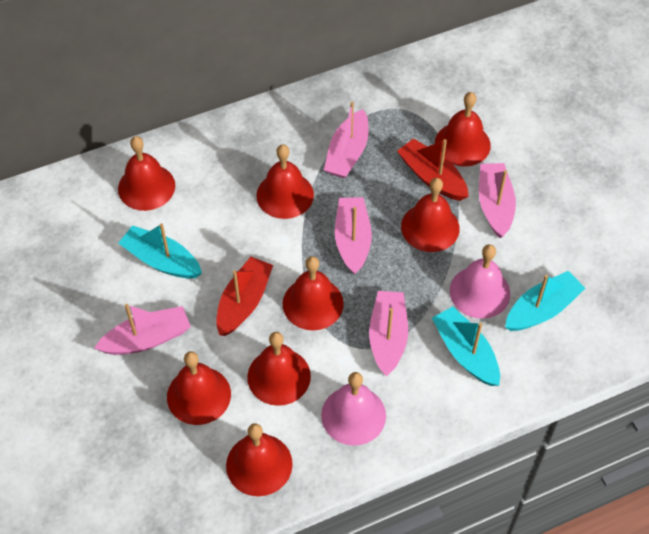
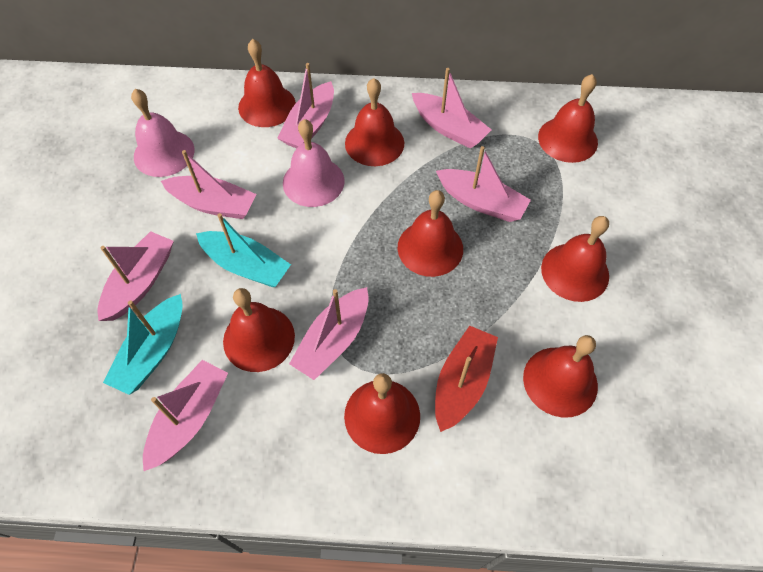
pink boat: [94,304,191,355] [324,102,369,178] [335,197,372,275] [369,291,408,376] [479,163,516,238] = 5 -> [98,231,174,321] [143,360,228,471] [161,150,257,219] [277,63,334,148] [289,287,369,380] [412,68,492,148] [436,146,531,222] = 7
red boat: [216,257,273,336] [397,138,469,201] = 2 -> [435,326,498,432] = 1
turquoise boat: [118,223,202,279] [432,306,500,386] [505,271,585,331] = 3 -> [103,294,183,395] [196,213,291,287] = 2

